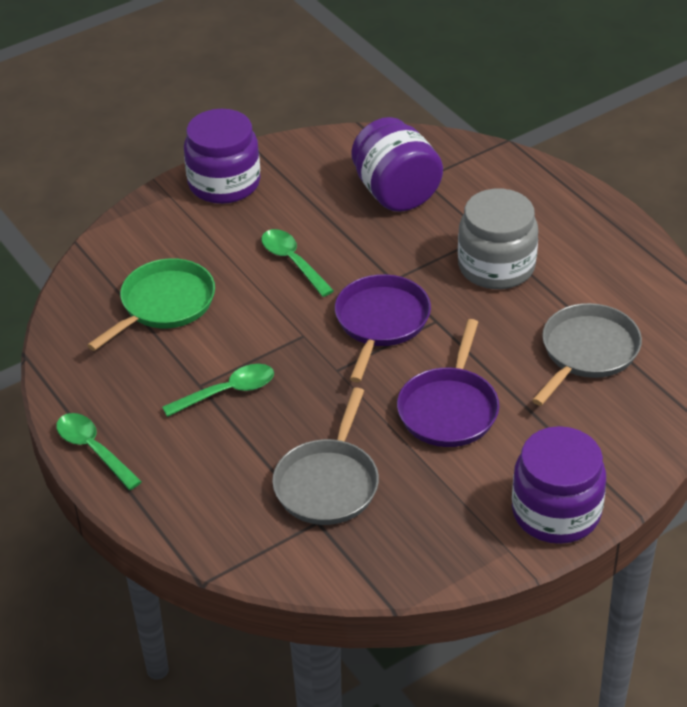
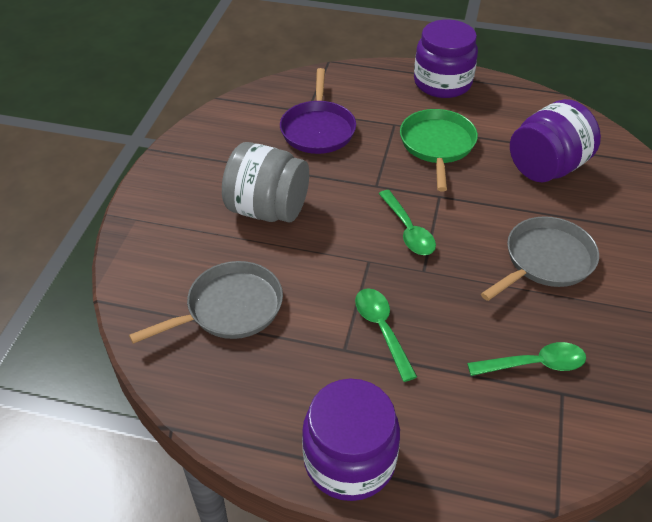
purple pan: [335,274,431,382] [397,319,499,447] = 2 -> [280,68,356,154] = 1

